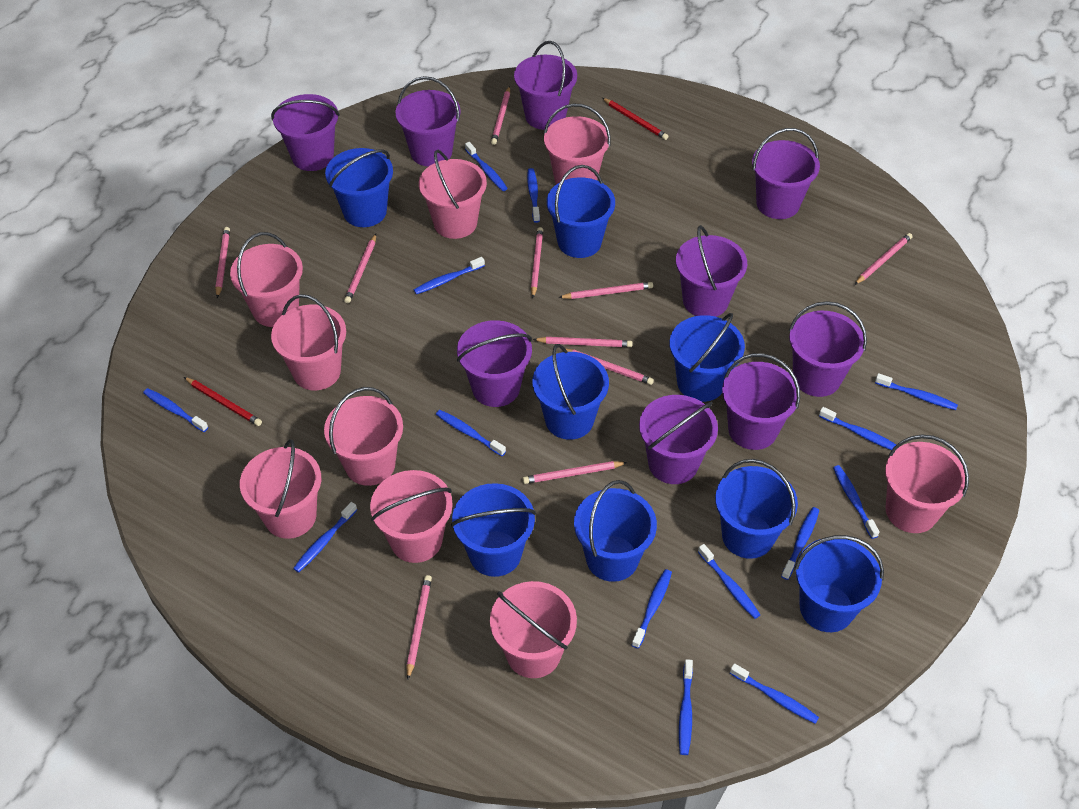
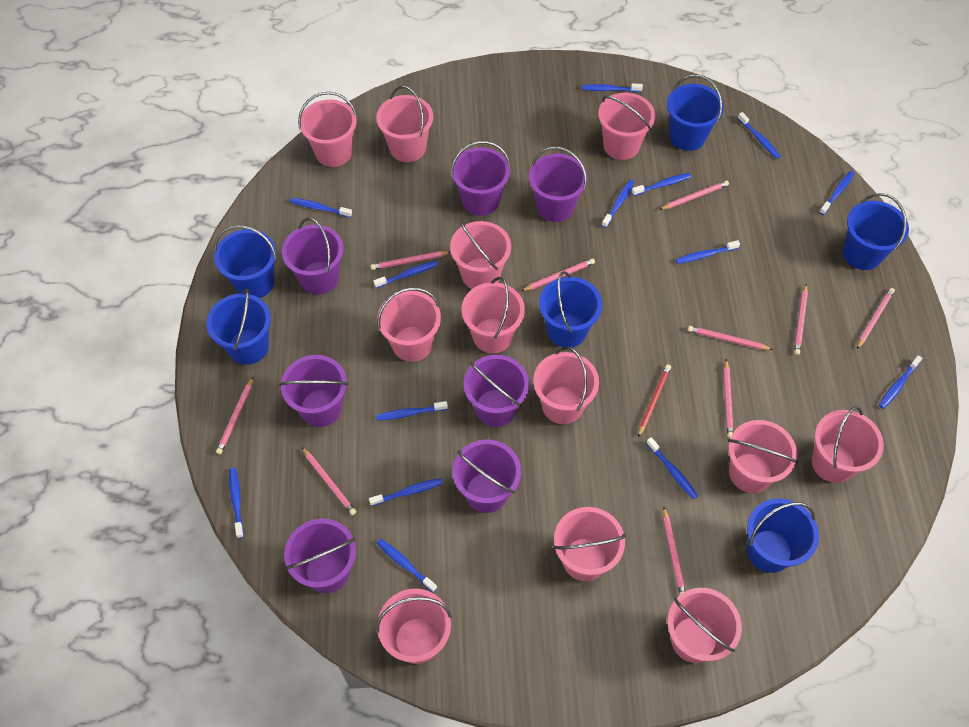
blue bucket: [325,148,393,227] [451,483,536,577] [532,344,609,440] [547,165,615,258] [574,480,657,582] [669,313,745,402] [715,459,798,559] [794,535,884,632] = 8 -> [206,288,271,365] [214,225,277,298] [539,271,602,347] [667,75,724,151] [747,498,819,573] [843,193,909,270] = 6
pink bucket: [230,232,303,327] [240,439,321,539] [271,294,346,390] [324,387,403,486] [370,470,453,563] [419,150,487,239] [490,581,577,678] [544,104,611,184] [885,434,969,533] = 9 -> [298,92,357,167] [376,86,433,162] [376,588,452,664] [377,287,441,362] [450,221,511,289] [461,277,525,353] [533,347,599,424] [553,507,626,581] [598,93,655,160] [667,588,742,663] [728,420,798,493] [811,406,884,483] = 12
purple bucket: [271,94,340,171] [395,76,461,167] [457,320,532,407] [514,41,577,130] [639,395,718,484] [676,225,747,317] [722,353,800,450] [752,128,820,219] [789,301,867,397] = 9 -> [279,355,348,427] [282,217,343,295] [284,519,356,593] [451,141,511,216] [453,440,521,513] [463,355,529,427] [529,147,588,222] = 7
red pencil: [184,377,262,426] [602,98,669,140] = 2 -> [638,364,671,437] = 1

